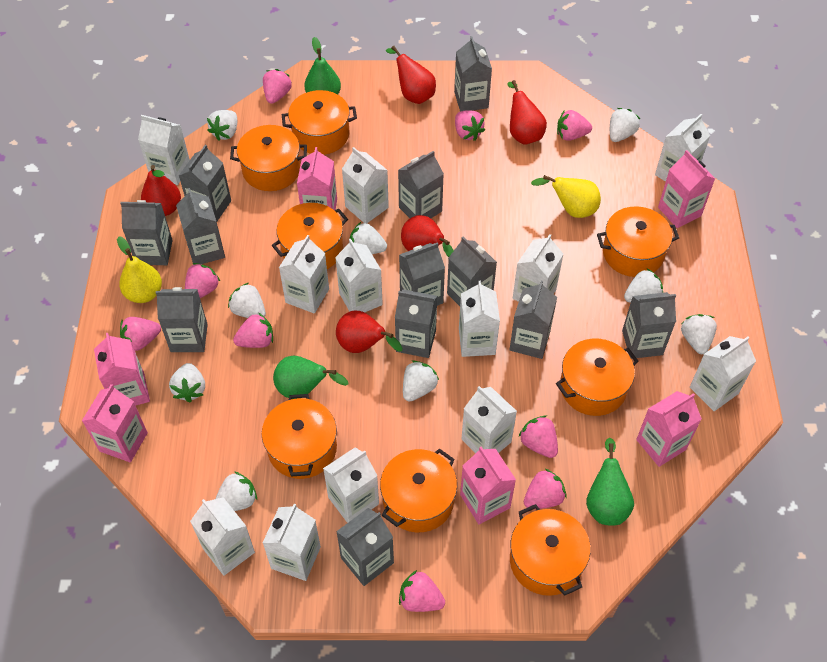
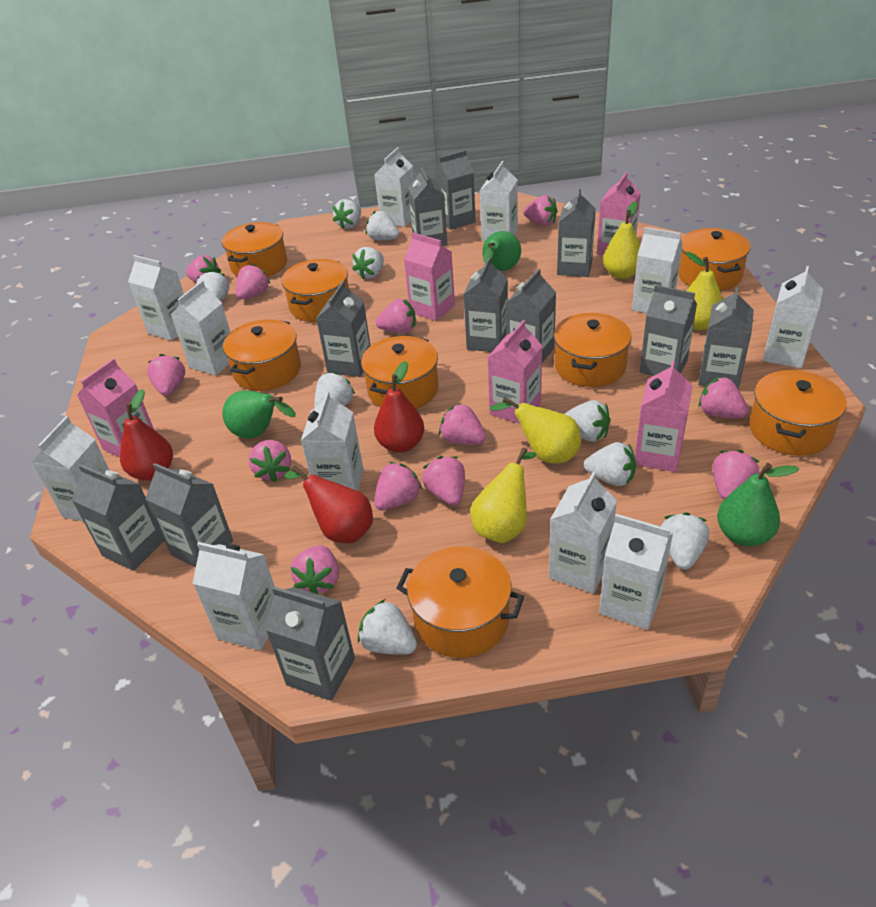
grey carton: [120,200,173,265] [156,287,208,352] [176,188,225,265] [179,145,231,222] [336,508,394,586] [395,289,437,358] [398,151,444,218] [399,242,445,306] [447,237,497,306] [454,36,492,112] [509,281,557,359] [622,292,676,359] = 12 -> [72,464,164,571] [145,463,233,567] [266,587,355,701] [316,281,370,377] [408,167,447,246] [434,150,476,230] [463,257,508,352] [506,269,556,363] [557,189,596,277] [640,285,697,376] [698,287,754,389] = 11
pink carton: [82,384,148,463] [94,333,150,406] [297,147,337,210] [460,447,516,524] [636,391,702,467] [658,150,715,228] = 6 -> [77,359,154,457] [404,233,455,321] [487,320,543,424] [597,172,641,256] [635,361,693,472] = 5
pink strawberry: [120,317,161,351] [185,263,220,298] [233,313,273,348] [263,69,292,104] [399,570,445,612] [455,110,485,141] [519,415,558,458] [524,469,567,509] [557,110,592,141] = 9 -> [147,354,185,396] [186,255,221,283] [236,264,270,299] [249,440,291,482] [291,545,339,594] [374,462,422,511] [376,299,416,333] [422,456,465,506] [439,403,486,445] [523,195,558,226] [698,376,748,418] [712,450,760,500] = 12
red pear: [141,165,181,216] [336,310,402,353] [386,46,436,104] [401,215,454,257] [507,80,547,145] = 5 -> [120,389,173,481] [284,466,373,543] [374,361,424,453] = 3
white carton: [138,115,190,185] [190,497,255,576] [263,504,321,581] [279,235,329,314] [323,448,379,523] [335,238,383,312] [342,147,389,223] [459,281,500,357] [461,386,517,453] [513,234,563,302] [655,114,710,182] [690,336,756,411] = 12 -> [32,416,109,522] [128,255,184,341] [171,281,231,376] [192,542,275,650] [301,391,363,491] [374,147,414,227] [480,161,518,242] [549,471,617,594] [599,514,673,630] [632,227,683,313] [763,266,823,368] = 11
yellow pear: [117,236,162,303] [531,175,601,218] = 2 -> [470,447,537,543] [490,397,581,464] [603,201,640,279] [686,252,723,330] = 4

